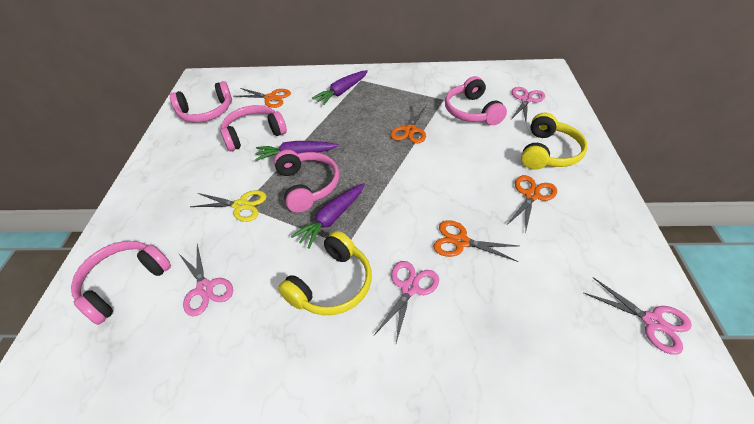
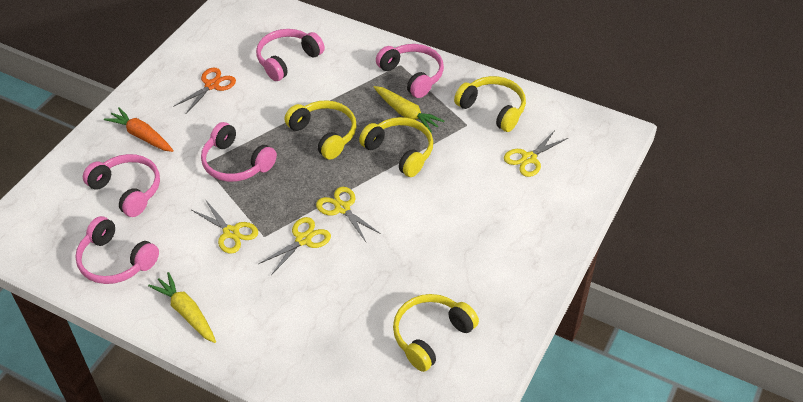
orange carrot: none = 0 -> [104,107,174,152] = 1
orange scissors: [234,88,291,108] [391,106,426,143] [433,220,518,262] [507,175,557,234] = 4 -> [173,68,236,114] = 1
pink scissors: [178,244,233,316] [374,261,439,343] [511,87,545,122] [584,277,692,355] = 4 -> none = 0
purple carrot: [255,141,339,161] [291,183,365,249] [312,70,368,105] = 3 -> none = 0
yellow carrot: none = 0 -> [148,272,216,343] [374,86,444,133] = 2
yellow headphones: [278,231,372,315] [521,112,587,170] = 2 -> [284,100,357,160] [359,117,433,177] [393,294,479,372] [454,76,526,132] = 4
yellow scissors: [190,190,267,222] = 1 -> [192,199,258,254] [258,217,331,275] [316,187,381,242] [504,129,568,177] = 4

